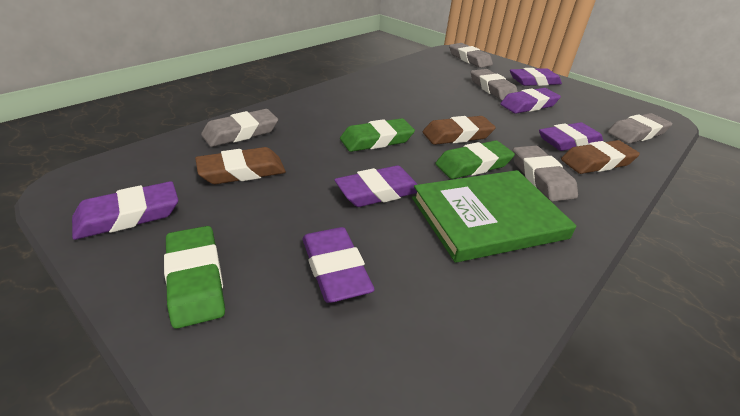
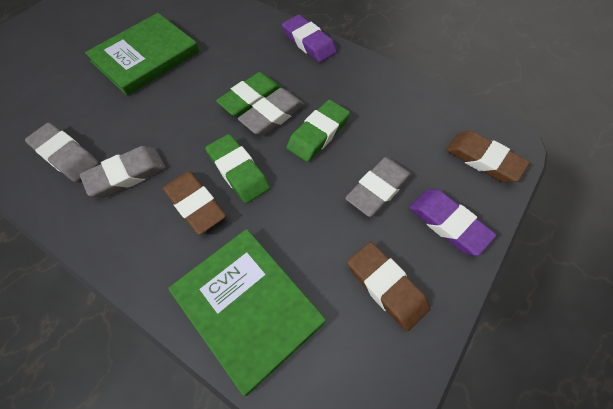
green book: [412,170,576,263] = 1 -> [85,13,199,96] [169,229,326,396] = 2
grey eraser: [201,109,278,147] [449,43,493,68] [471,69,518,100] [513,146,578,202] [607,113,673,144] = 5 -> [25,123,99,182] [80,146,166,197] [238,88,305,136] [345,157,412,217] = 4
purple eraser: [72,181,178,240] [303,227,375,303] [334,166,418,207] [500,88,561,114] [510,68,562,86] [539,122,603,151] = 6 -> [282,15,337,63] [409,190,496,256] = 2

